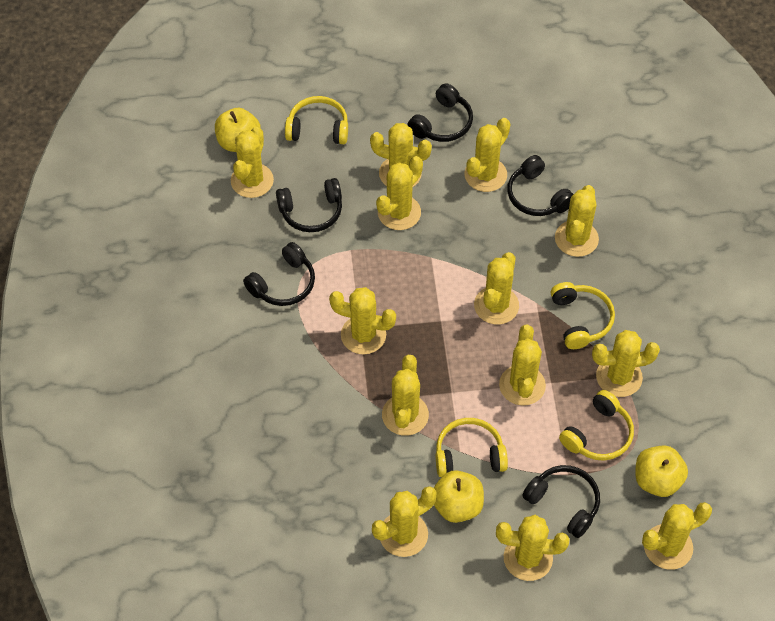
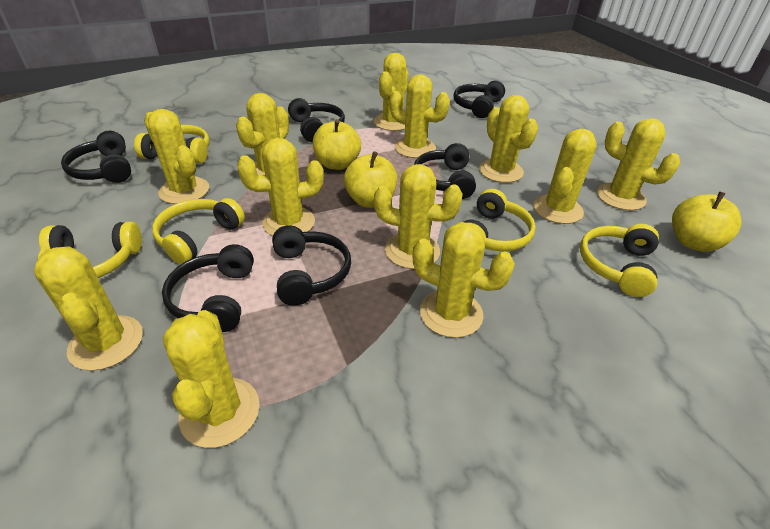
black headphones: [243,242,315,306] [276,178,342,232] [407,83,473,142] [507,155,573,216] [522,465,600,538] = 5 -> [61,131,131,183] [162,244,254,332] [272,225,351,306] [288,98,345,142] [414,143,476,199] [454,81,505,118] = 6
yellow cactus: [231,127,274,198] [329,287,396,354] [370,123,432,187] [372,486,436,557] [376,156,423,230] [382,355,429,436] [465,118,510,192] [474,252,519,324] [496,515,569,581] [499,325,546,406] [555,185,599,257] [592,330,660,397] [642,502,712,570] = 13 -> [34,246,143,371] [144,109,209,204] [163,310,260,448] [236,93,289,175] [237,138,324,236] [374,53,409,131] [374,164,463,269] [390,74,450,158] [413,222,515,338] [479,95,538,183] [533,129,597,224] [597,118,680,210] = 12
yellow headphones: [285,96,348,144] [436,418,508,477] [551,282,615,349] [559,390,634,461] = 4 -> [38,222,142,278] [134,125,209,164] [152,198,245,265] [464,189,536,252] [580,224,659,297] = 5

